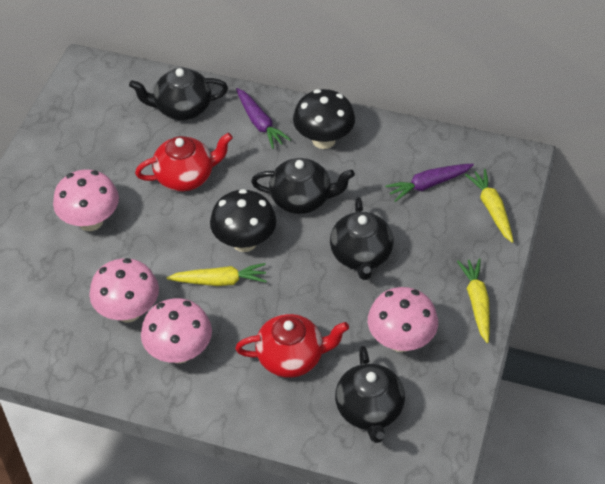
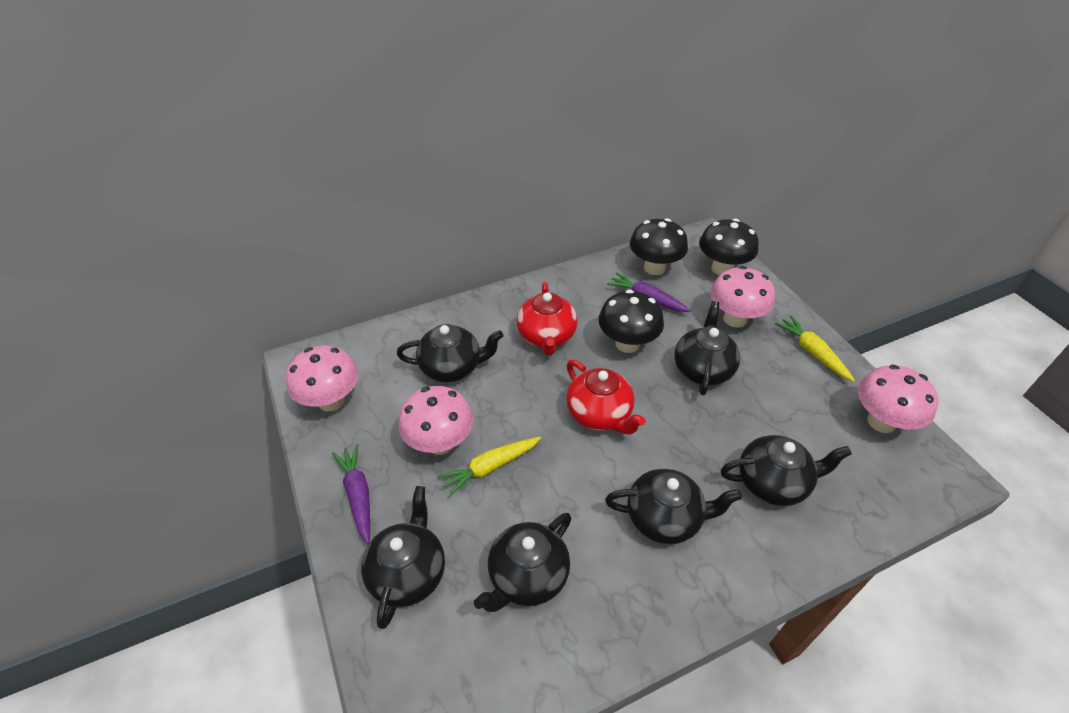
black mushroom: [210,189,276,252] [293,89,355,149] = 2 -> [598,290,664,353] [630,218,688,275] [699,219,759,275] = 3
black teapot: [129,67,228,120] [251,158,355,214] [330,197,394,280] [335,346,405,443] = 4 -> [361,486,445,629] [397,324,503,382] [474,513,572,612] [605,469,742,544] [675,301,740,396] [721,435,852,506] = 6
yellow carrot: [167,263,267,286] [457,258,490,343] [465,169,514,243] = 3 -> [438,437,541,497] [775,316,855,382] = 2

